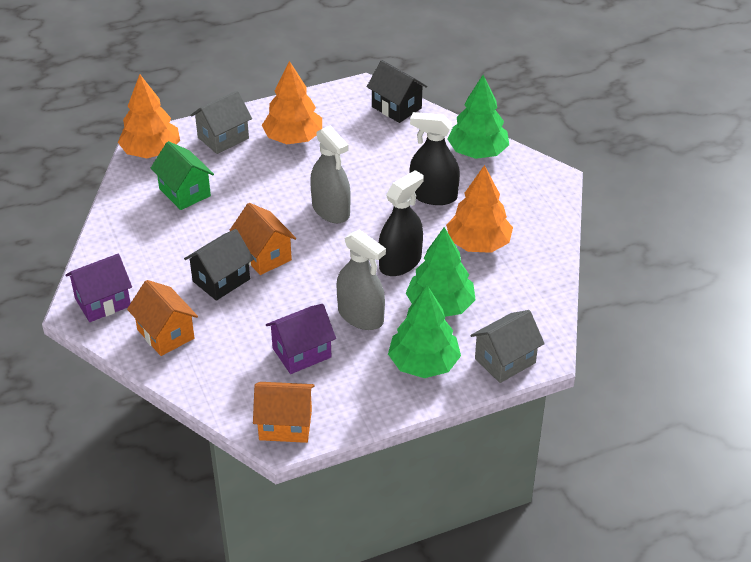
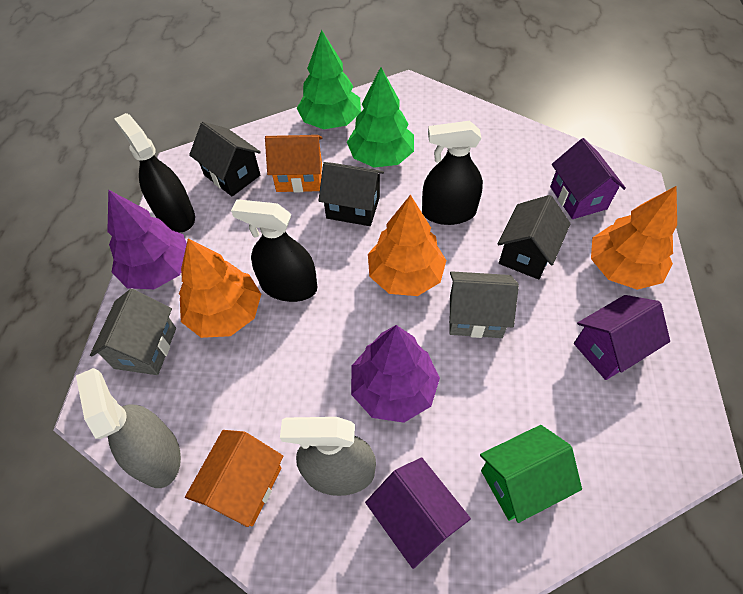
black house: [184,229,254,301] [367,60,427,123] = 2 -> [189,122,261,196] [319,162,384,226] [498,195,571,279] = 3
black spray bottle: [379,170,424,276] [409,112,460,205] = 2 -> [114,113,195,233] [231,200,317,302] [422,121,483,225] = 3
green tree: [388,285,461,378] [406,227,476,317] [447,75,509,159] = 3 -> [297,30,361,129] [347,67,414,168] = 2
orange house: [127,280,198,356] [230,203,296,275] [253,382,315,443] = 3 -> [185,430,284,527] [265,135,322,192] = 2
purple house: [65,254,132,322] [266,304,336,374] = 2 -> [365,457,471,569] [550,138,626,219] [574,295,670,380] = 3
purple tree: none = 0 -> [107,190,187,289] [351,325,440,423] = 2

